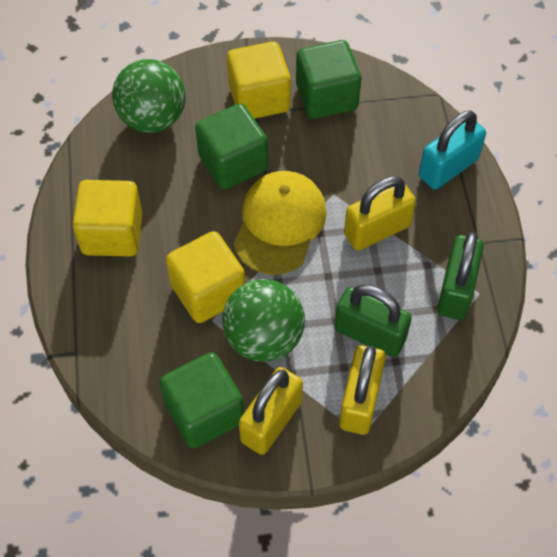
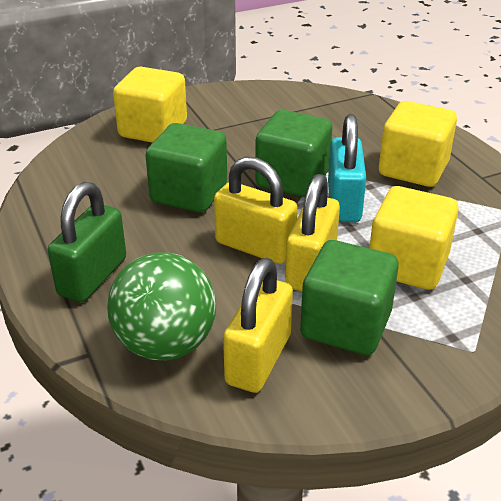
green ball: [112,59,186,133] [222,279,305,362] = 2 -> [107,252,216,361] = 1
green padlock: [334,284,412,357] [437,232,484,320] = 2 -> [48,182,126,302] = 1
yellow cap: [234,171,327,275] = 1 -> none = 0

